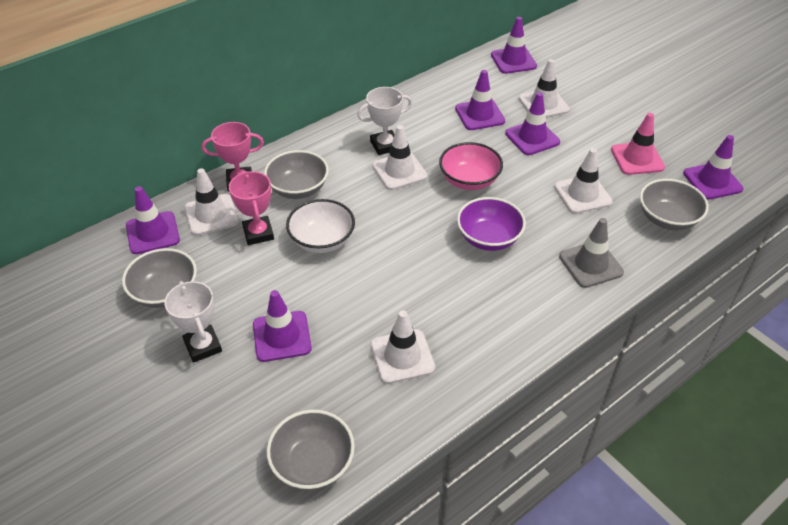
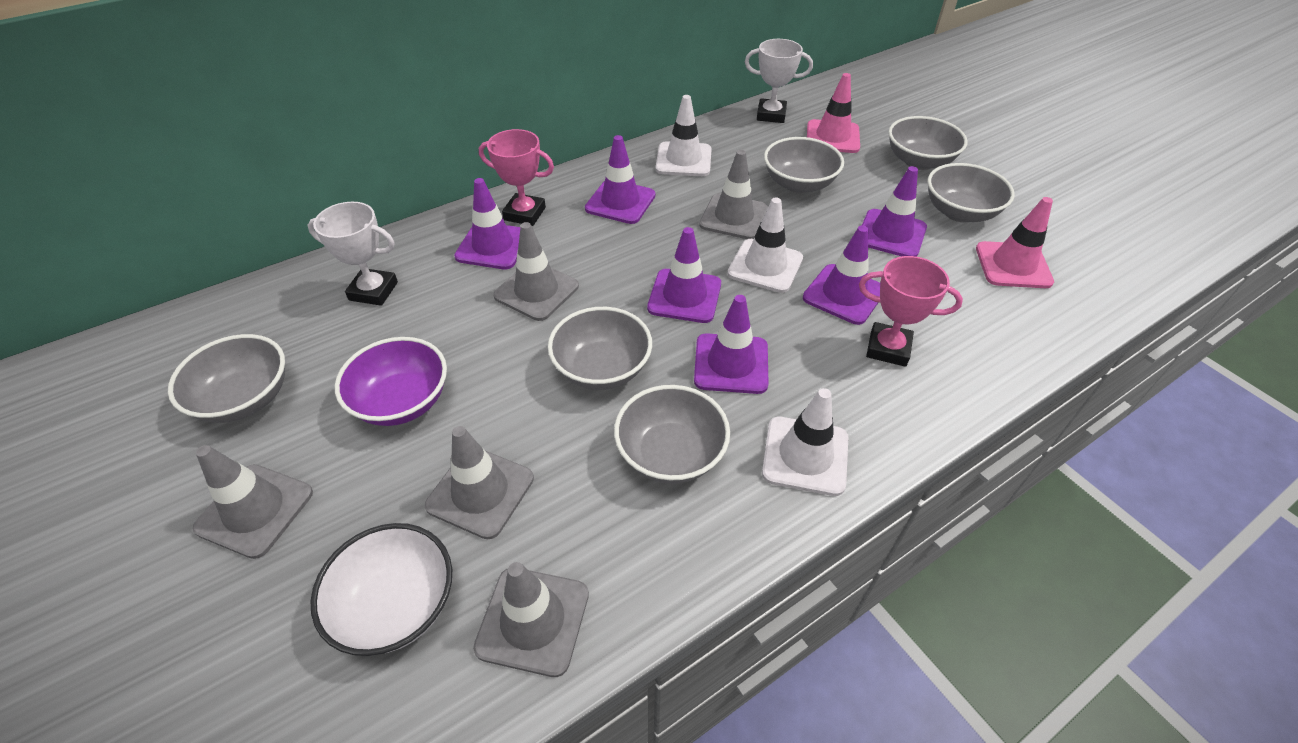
grey bowl: [122,248,197,308] [264,150,329,199] [266,410,355,490] [640,179,709,230] = 4 -> [168,334,285,423] [548,307,652,390] [614,385,730,484] [764,137,844,193] [888,116,968,170] [927,163,1015,222] = 6
grey traffic cone: [559,218,624,288] = 1 -> [192,445,313,559] [425,426,534,540] [473,562,589,677] [493,222,579,321] [699,150,768,239] = 5
pink bowl: [439,142,503,190] = 1 -> none = 0
pink traffic cone: [611,113,665,175] = 1 -> [807,73,860,153] [976,197,1054,288] = 2
white traffic cone: [184,168,239,236] [371,311,435,384] [372,125,428,190] [519,59,570,118] [554,148,612,214] = 5 -> [656,95,712,176] [727,197,803,293] [762,388,848,496] = 3

